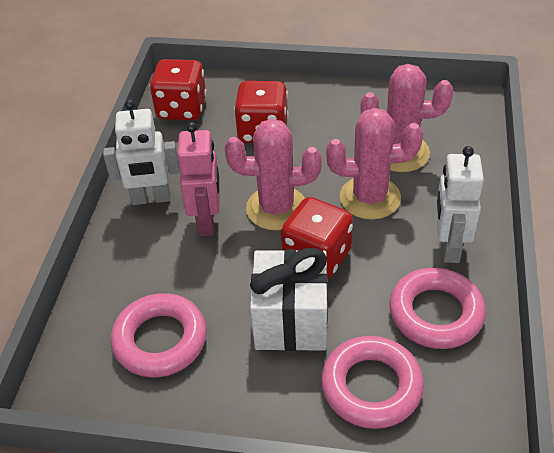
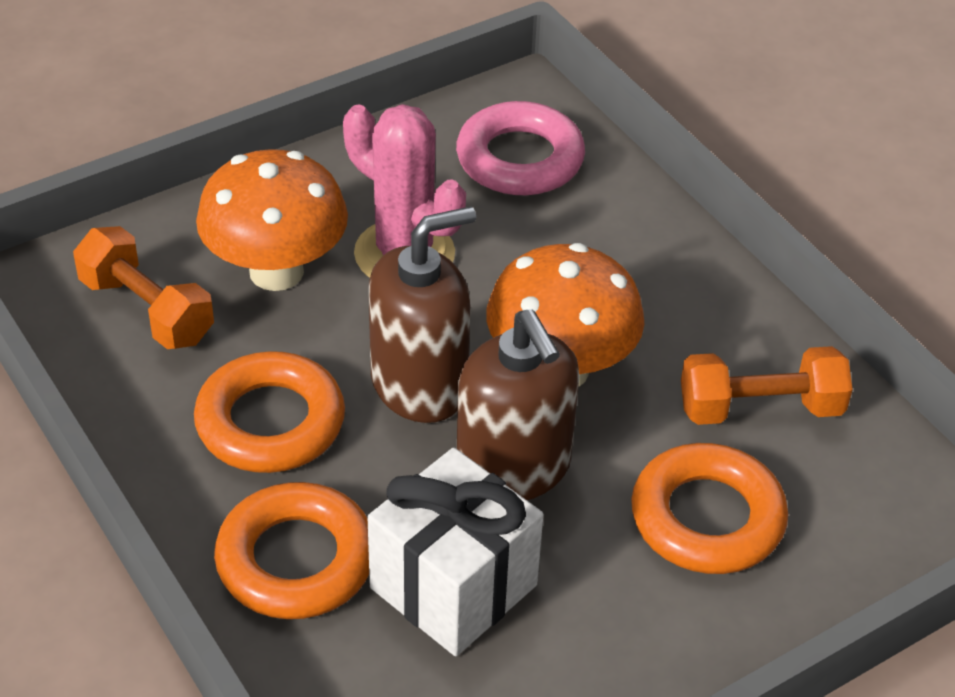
brown soap dispenser: none = 0 -> [369,206,476,423] [457,309,579,500] = 2
orange dumbbell: none = 0 -> [73,226,214,349] [681,346,853,425] = 2
orange mushroom: none = 0 -> [196,149,348,291] [486,243,645,387] = 2
orange ring: none = 0 -> [194,351,345,473] [214,482,369,619] [631,443,788,574] = 3
pink cactus: [225,119,322,230] [326,108,423,220] [361,64,453,172] = 3 -> [343,104,466,278] = 1
pink ring: [111,293,207,377] [321,336,424,429] [389,268,486,349] = 3 -> [456,101,585,195] = 1
pink robot: [177,122,220,236] = 1 -> none = 0
red dice: [150,59,207,120] [234,81,289,143] [281,197,353,279] = 3 -> none = 0
white robot: [103,99,180,205] [436,146,484,263] = 2 -> none = 0

